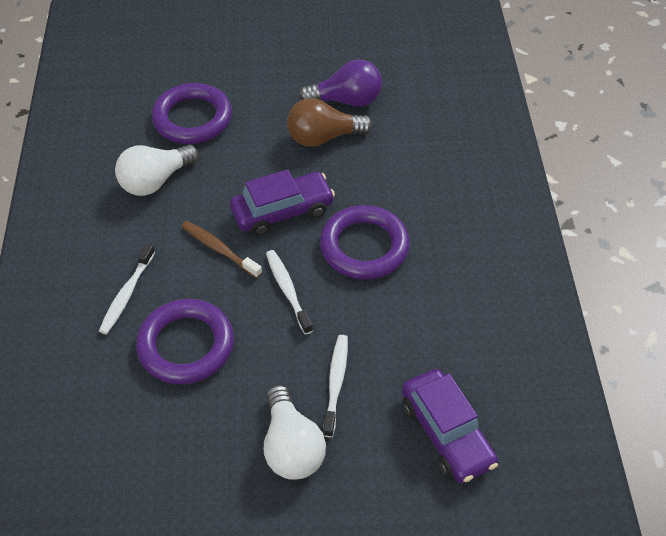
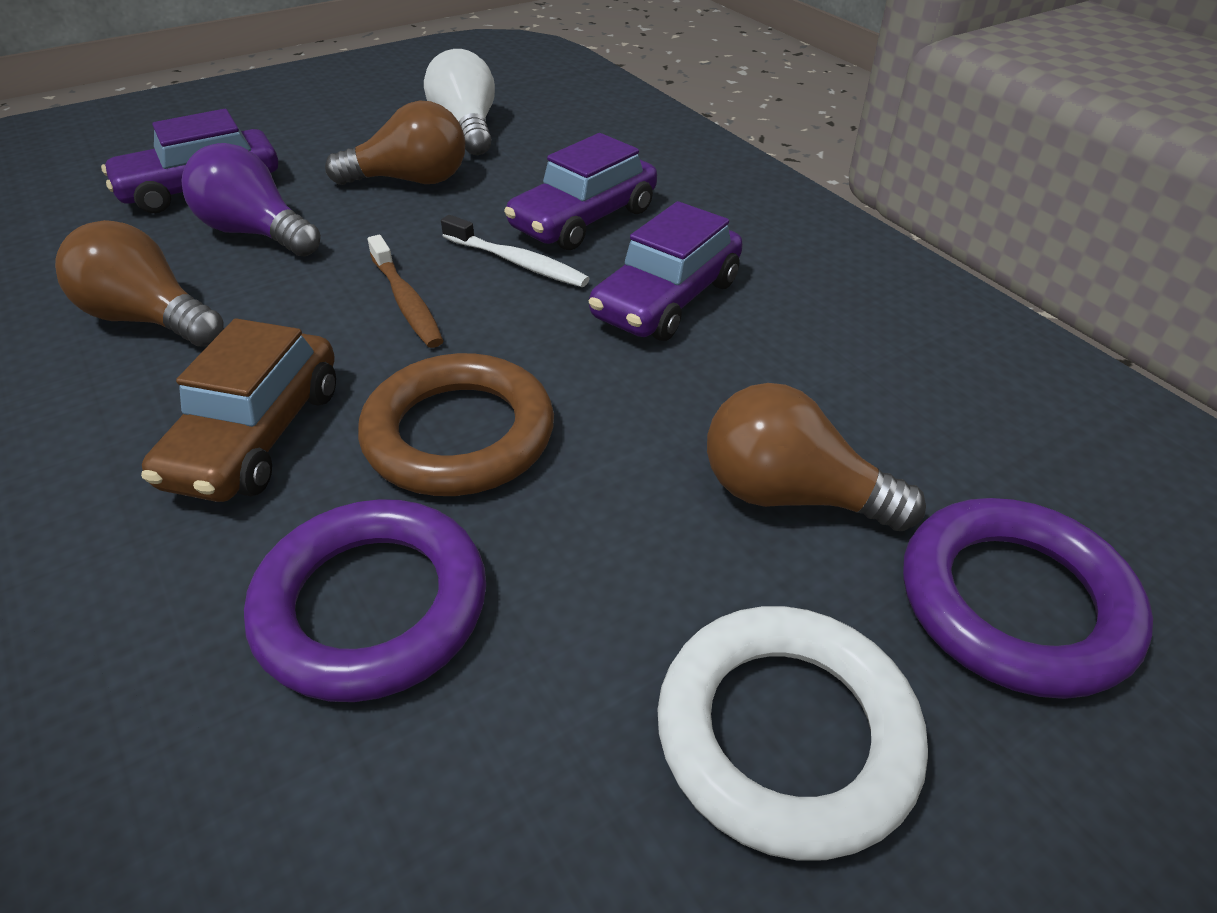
brown car: none = 0 -> [141,318,336,502] = 1
brown light bulb: [287,98,372,147] = 1 -> [55,220,224,347] [325,101,465,185] [707,383,926,531] = 3
brown ring: none = 0 -> [358,353,554,496] = 1
purple car: [230,169,335,236] [402,369,498,483] = 2 -> [101,109,278,213] [504,133,657,250] [588,201,743,341] = 3
purple ring: [136,299,234,385] [151,83,232,144] [320,205,410,280] = 3 -> [244,499,486,702] [903,498,1153,699] = 2
white light bulb: [115,145,199,196] [264,385,326,480] = 2 -> [424,49,495,155] = 1
white ring: none = 0 -> [658,606,928,861] = 1
white toothbrush: [99,243,155,334] [266,250,313,335] [323,335,348,438] = 3 -> [441,215,590,287] = 1

